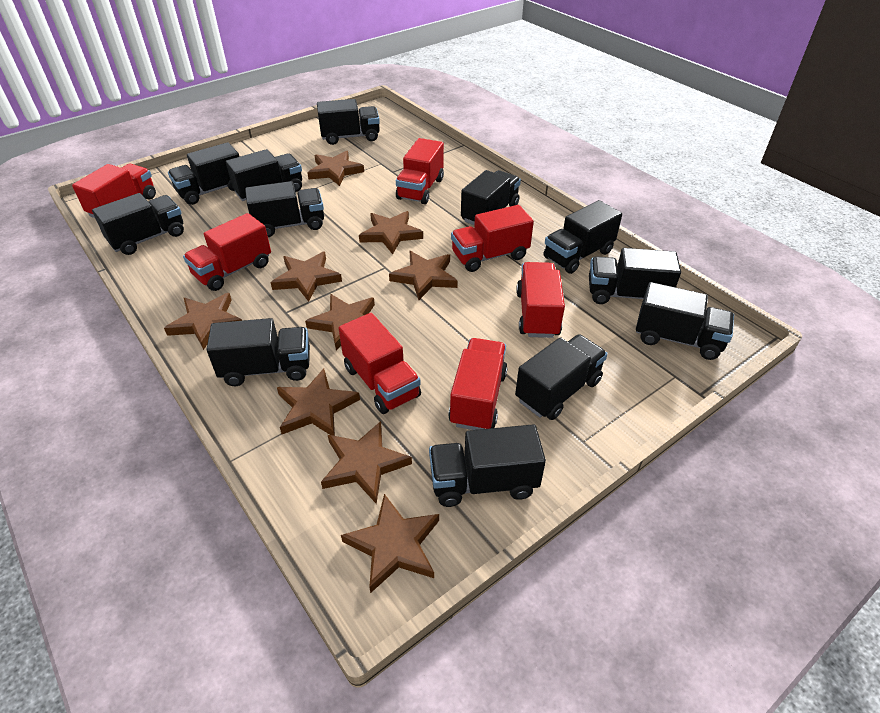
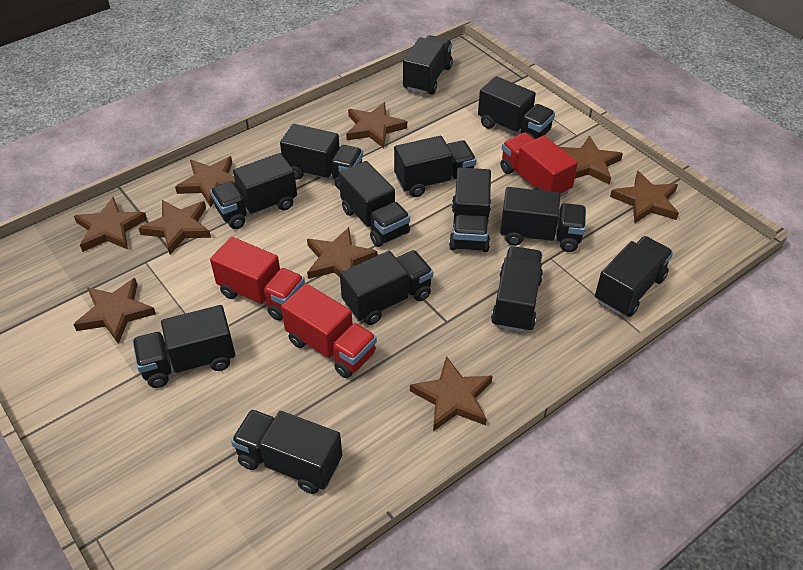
black truck: [92,193,184,255] [168,142,240,205] [206,318,310,386] [226,149,302,201] [245,181,324,237] [317,99,380,145] [429,424,546,507] [461,170,521,225] [515,334,608,420] [544,200,622,274] [589,248,681,304] [636,282,734,360] = 12 -> [132,305,235,388] [210,153,297,229] [231,409,342,494] [280,124,363,190] [339,161,410,247] [340,250,433,325] [394,136,476,197] [403,35,453,95] [449,168,491,252] [478,76,555,139] [491,246,543,333] [500,187,586,252] [595,236,673,317] = 13
red truck: [72,163,156,218] [183,213,271,291] [338,313,421,414] [396,138,444,204] [448,338,508,430] [451,205,534,272] [516,262,565,338] = 7 -> [210,237,305,321] [281,283,377,378] [501,132,578,197] = 3

